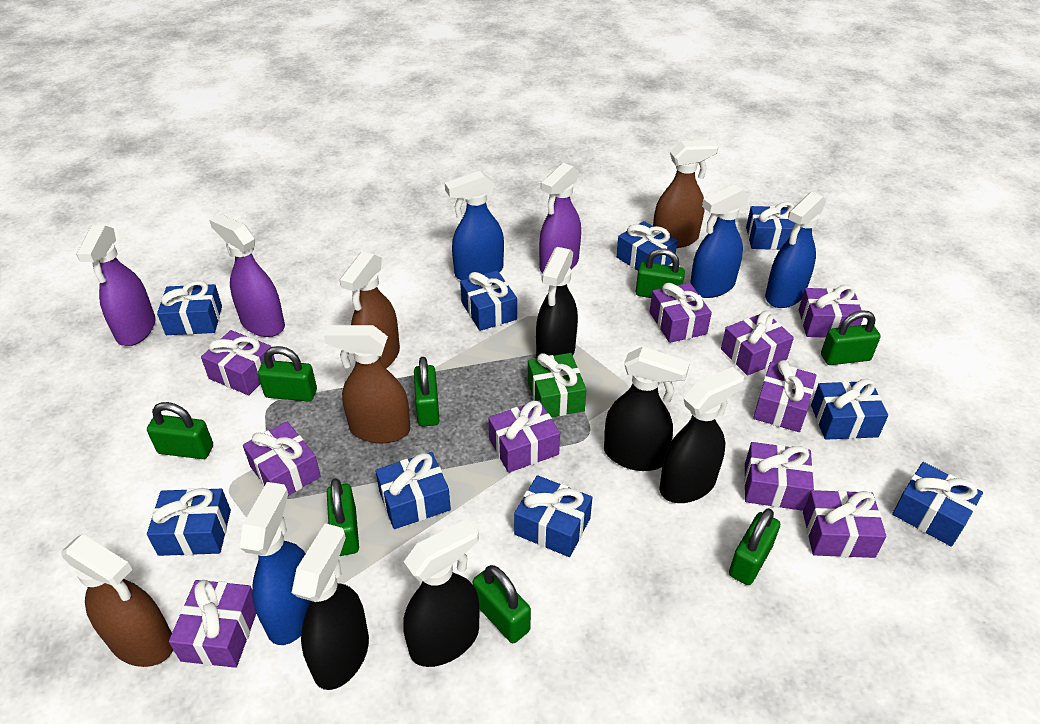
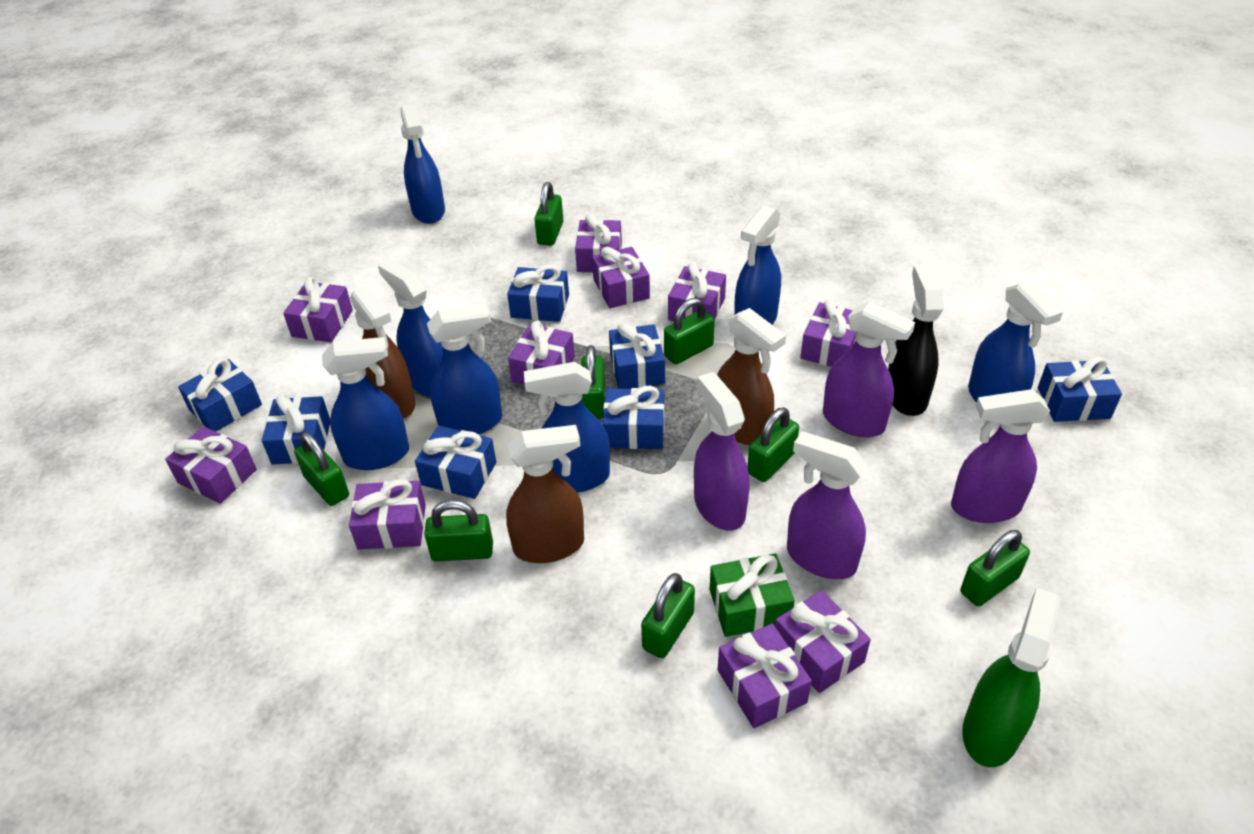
black spray bottle: [292,523,369,690] [403,518,480,667] [536,247,578,358] [604,347,690,471] [659,367,744,503] = 5 -> [888,265,944,416] = 1
blue gift: [147,488,231,556] [157,280,222,335] [375,452,451,529] [460,270,517,331] [514,475,592,557] [616,221,678,271] [746,202,795,250] [811,379,888,440] [892,462,983,547] = 9 -> [178,358,262,432] [262,394,330,465] [415,426,496,499] [507,265,569,322] [603,386,664,449] [609,323,665,389] [1038,357,1122,422] = 7
blue spray bottle: [240,482,310,645] [445,171,504,280] [690,184,749,298] [765,192,826,308] = 4 -> [322,337,409,470] [378,259,443,397] [400,104,445,224] [427,303,502,434] [524,362,610,492] [734,205,781,324] [968,280,1063,403] = 7
brown spray bottle: [61,534,173,667] [324,325,410,443] [339,251,400,368] [653,140,719,248] = 4 -> [350,285,416,418] [506,425,584,563] [717,308,786,445] = 3
green spray bottle: none = 0 -> [962,588,1061,767] = 1
purple spray bottle: [76,225,156,346] [209,214,285,337] [539,163,581,273] = 3 -> [694,372,750,531] [787,431,867,579] [823,302,915,437] [951,389,1050,523] = 4

